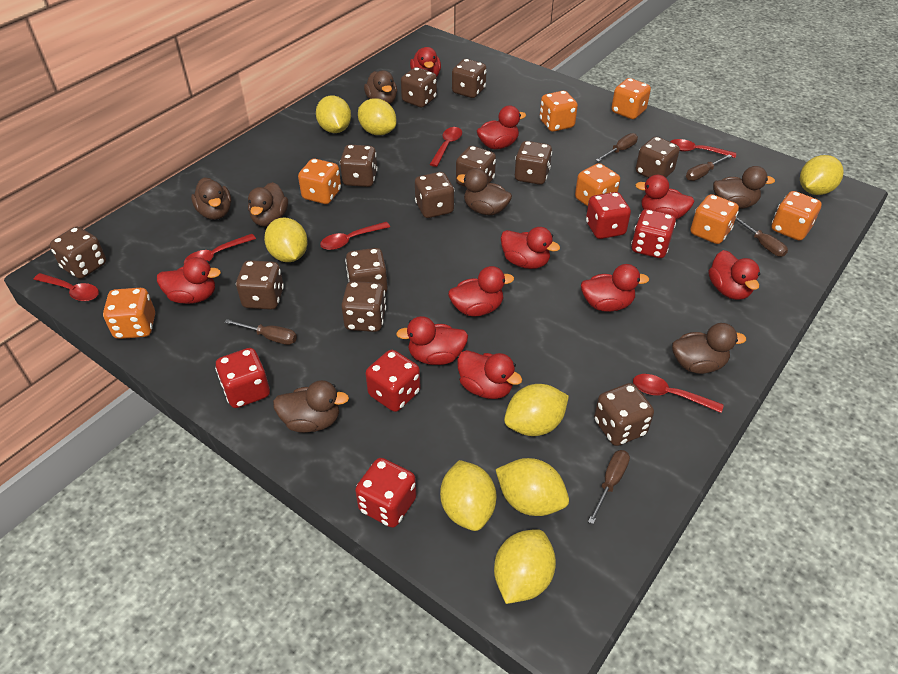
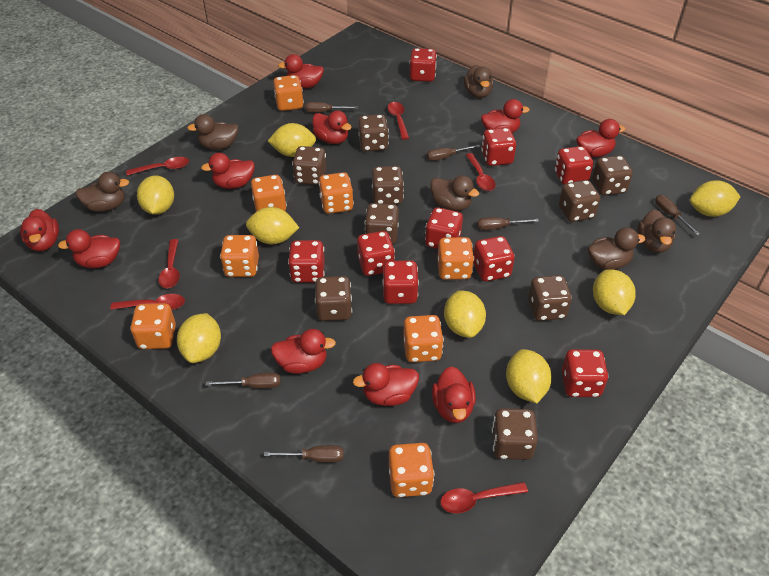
brown dice: [50,227,106,279] [236,260,284,310] [340,145,378,187] [341,281,386,332] [345,248,388,293] [401,67,437,108] [415,172,454,218] [452,59,487,98] [456,146,496,187] [515,141,552,185] [594,383,654,446] [636,137,680,178] = 12 -> [292,146,326,185] [315,276,352,321] [358,114,389,152] [365,203,399,244] [372,166,404,205] [492,408,538,460] [528,275,572,321] [559,180,600,222] [592,156,633,195] = 9
brown duck: [191,177,231,220] [248,182,288,227] [273,380,349,433] [364,70,397,104] [457,168,512,215] [672,323,746,374] [713,166,775,209] = 7 -> [75,172,129,212] [187,114,239,150] [430,175,479,211] [463,65,493,98] [588,227,645,270] [637,209,676,253] = 6
brown screwdriver: [224,319,297,345] [588,450,630,524] [596,133,638,162] [686,154,732,181] [735,217,788,257] = 5 -> [206,373,281,388] [264,445,344,462] [305,102,358,112] [427,145,481,161] [477,217,539,230] [655,195,700,235] = 6
orange dice: [103,288,155,339] [298,159,341,204] [540,91,578,132] [575,163,620,206] [611,78,651,119] [690,194,739,244] [772,191,822,241] = 7 -> [130,303,176,349] [220,235,259,277] [251,175,287,212] [273,75,304,111] [319,172,354,214] [389,443,434,497] [403,315,444,362] [437,237,474,280] = 8
red dice: [215,348,270,408] [355,458,417,528] [365,350,421,412] [586,192,631,239] [631,209,676,258] = 5 -> [288,240,325,283] [357,231,395,276] [382,260,419,304] [409,48,437,82] [425,207,463,249] [474,236,515,281] [481,128,516,166] [555,146,593,185] [562,349,609,397] = 9

